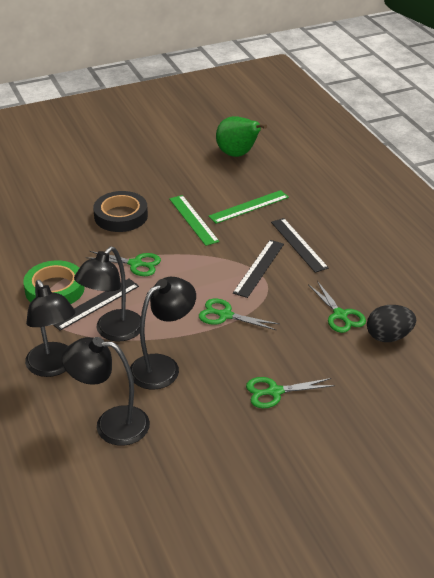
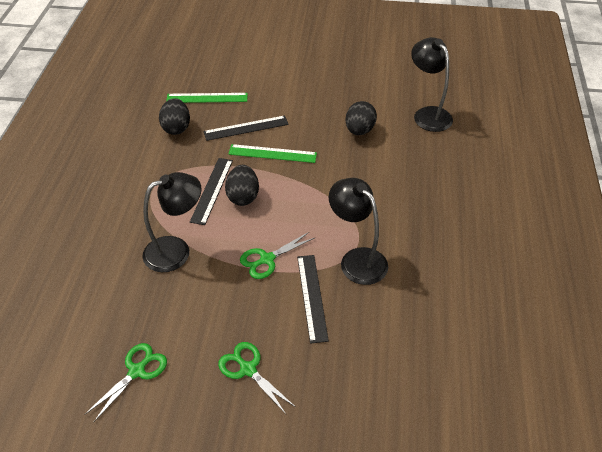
black egg: [367,305,416,342] = 1 -> [159,98,190,135] [225,165,259,206] [345,101,377,135] = 3
black lamp: [25,280,75,377] [62,337,150,446] [74,247,141,342] [130,277,196,390] = 4 -> [142,172,201,272] [329,178,388,285] [411,37,453,132] = 3
black tape: [93,191,148,232] = 1 -> none = 0
green pear: [216,116,267,157] = 1 -> none = 0
green scissors: [86,251,161,276] [199,298,279,330] [246,377,335,408] [308,281,366,333] = 4 -> [84,343,167,422] [218,342,295,415] [240,232,316,279] = 3
green tape: [23,260,85,304] = 1 -> none = 0

